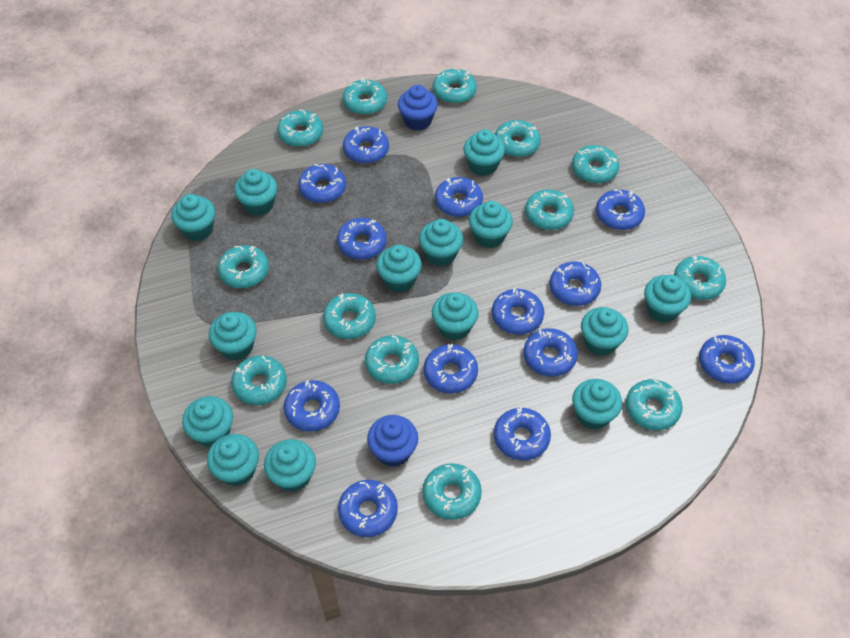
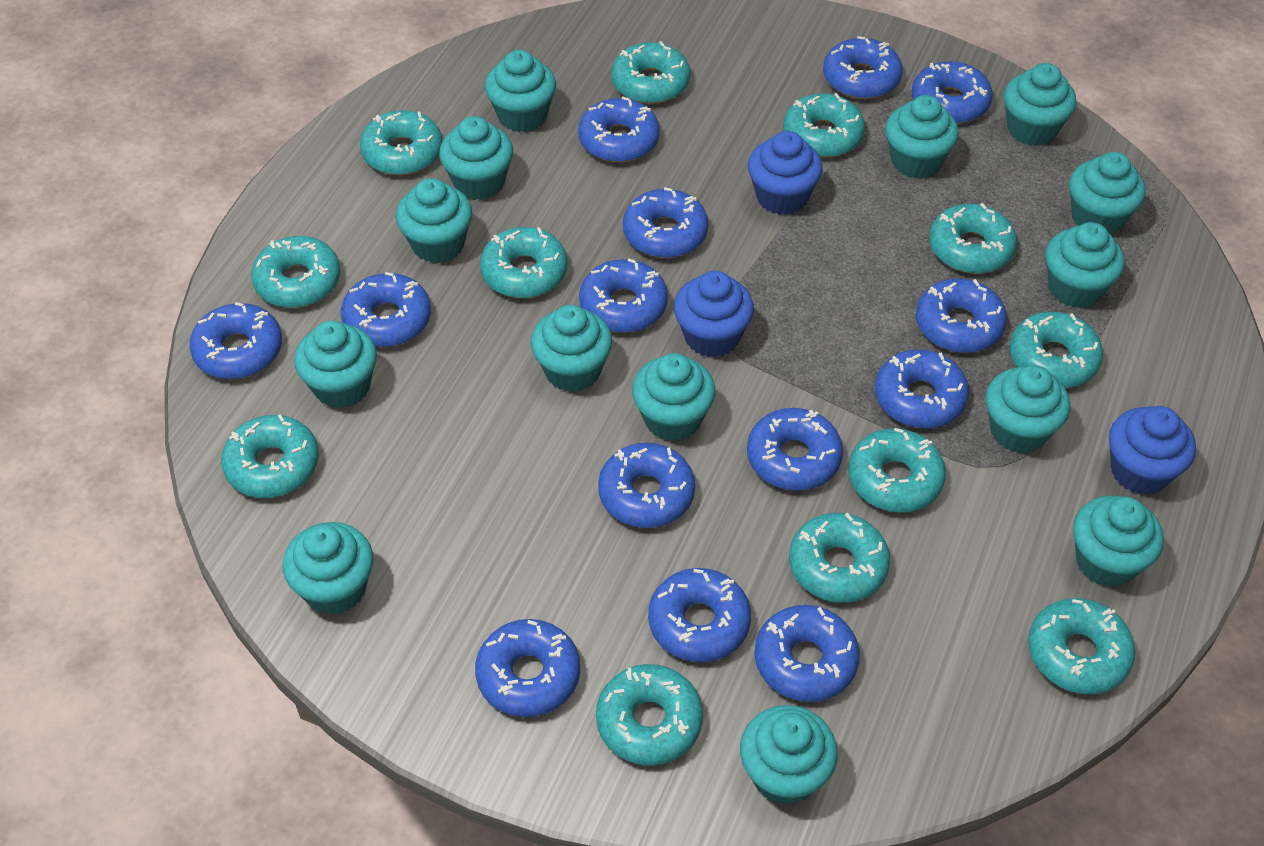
blue cupcake: [367,415,418,467] [398,85,438,131] = 2 -> [674,271,754,357] [748,131,823,215] [1109,406,1196,495] = 3
blue donut: [284,380,340,432] [298,164,346,203] [337,218,387,260] [338,480,398,537] [343,126,389,164] [424,344,478,394] [435,177,483,217] [492,288,544,335] [494,407,551,461] [524,328,578,377] [549,262,601,306] [596,189,645,230] [699,335,755,384] = 13 -> [189,302,282,379] [341,272,431,347] [475,619,580,717] [578,97,660,162] [579,259,668,333] [598,443,695,528] [623,187,709,258] [648,568,751,662] [747,408,843,491] [754,605,860,702] [823,36,903,99] [875,349,969,428] [912,61,993,123] [916,279,1007,353] = 14
turquoise donut: [218,245,269,288] [231,355,287,405] [277,110,323,147] [323,293,376,339] [343,78,387,115] [365,335,419,384] [423,463,482,520] [433,68,477,104] [495,120,541,157] [525,189,574,230] [572,145,619,183] [626,379,683,430] [674,255,726,300] = 13 -> [221,414,319,498] [251,236,340,308] [360,110,442,175] [480,227,567,298] [596,664,703,766] [611,41,690,104] [783,93,865,157] [789,513,890,603] [848,428,946,513] [929,203,1017,274] [1010,312,1103,388] [1028,598,1135,694] = 12

